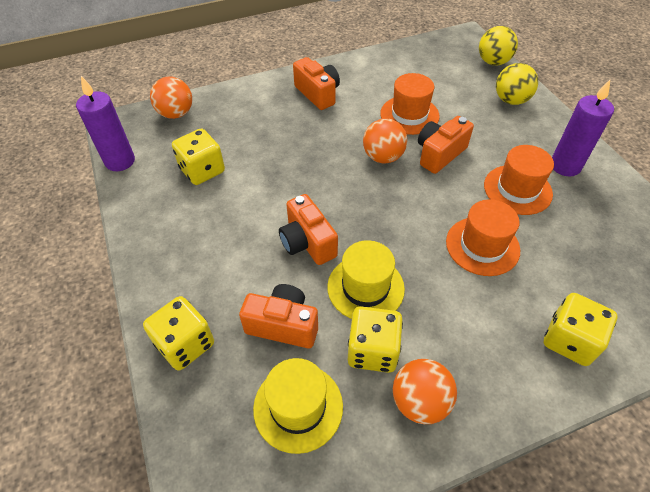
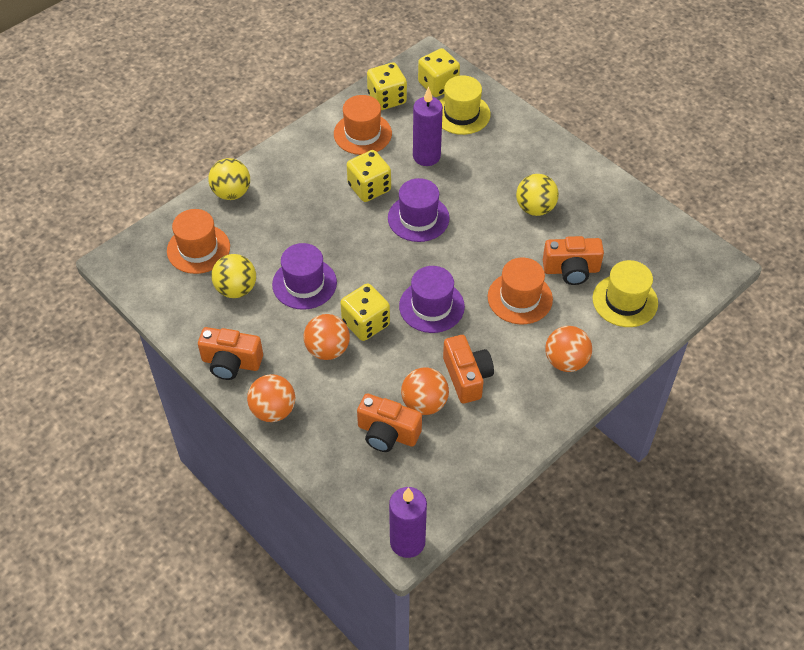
orange ball: [150,77,192,119] [363,118,407,163] [393,359,457,424] = 3 -> [247,374,295,422] [303,314,350,360] [401,367,449,415] [545,326,592,372] = 4
purple hat: none = 0 -> [272,243,337,310] [388,178,450,242] [399,266,465,333] = 3
yellow ball: [479,26,518,65] [496,63,538,105] = 2 -> [208,158,250,200] [211,254,256,298] [516,174,559,216] = 3

